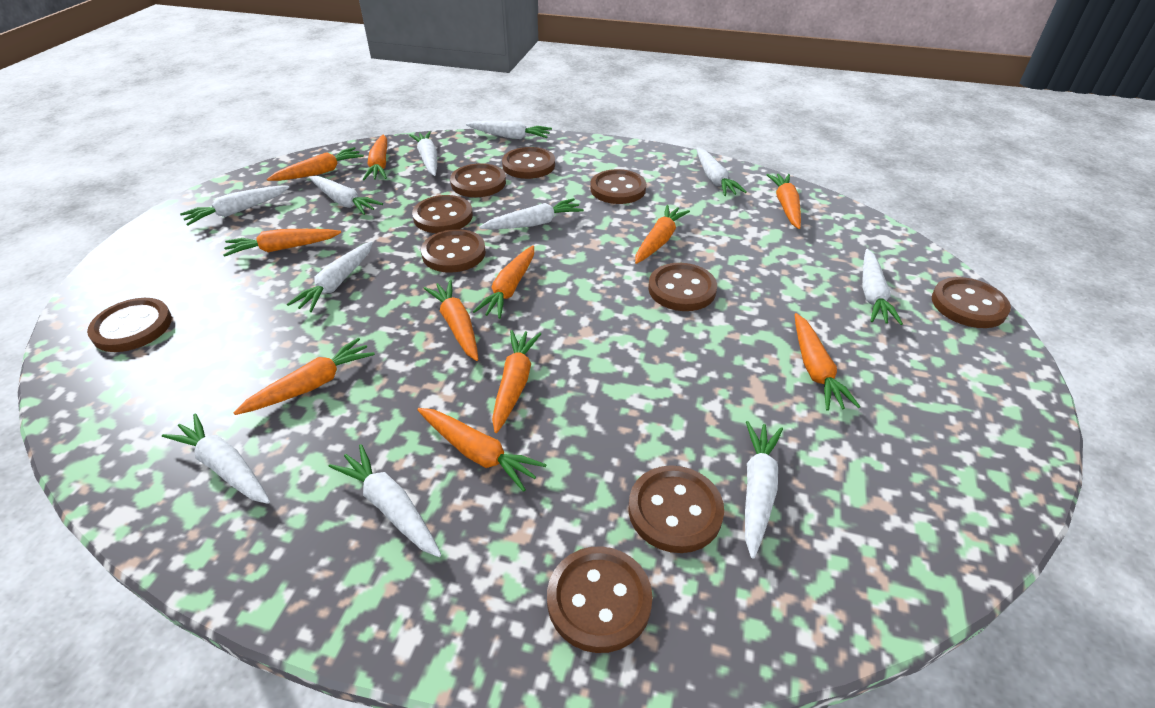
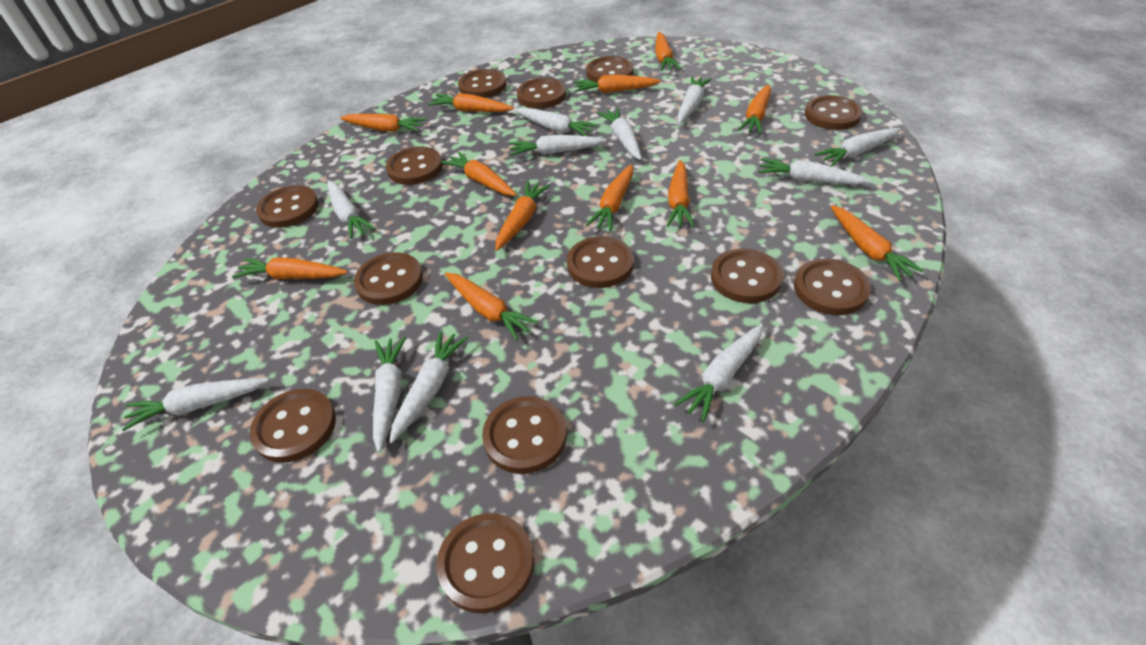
brown button: [87,298,172,352] [412,195,473,233] [421,229,486,273] [450,163,506,197] [502,147,555,179] [547,546,653,653] [590,169,646,204] [628,465,724,553] [648,263,717,311] [932,277,1011,328] = 10 -> [250,389,336,463] [256,185,319,228] [354,252,423,305] [386,147,443,185] [436,513,534,613] [458,69,506,98] [482,396,567,474] [517,78,566,109] [567,236,634,288] [586,56,634,83] [711,248,783,303] [794,258,871,315] [805,95,863,130] = 13
orange carrot: [223,229,341,257] [234,338,375,415] [267,147,364,181] [363,134,387,180] [417,408,547,492] [423,280,478,361] [473,245,534,319] [492,330,541,433] [635,205,690,264] [766,174,801,229] [795,313,861,411] = 11 -> [232,258,348,280] [340,114,426,132] [428,93,514,112] [441,151,517,196] [445,272,538,340] [495,181,550,251] [573,75,661,93] [586,164,633,231] [655,32,681,71] [667,160,694,227] [738,84,771,134] [831,205,924,281] = 12

